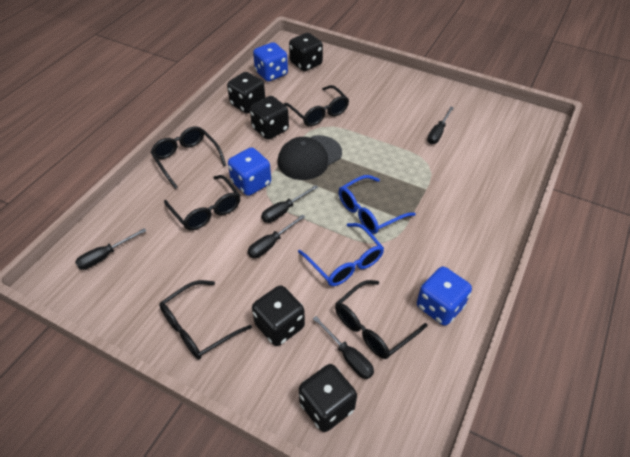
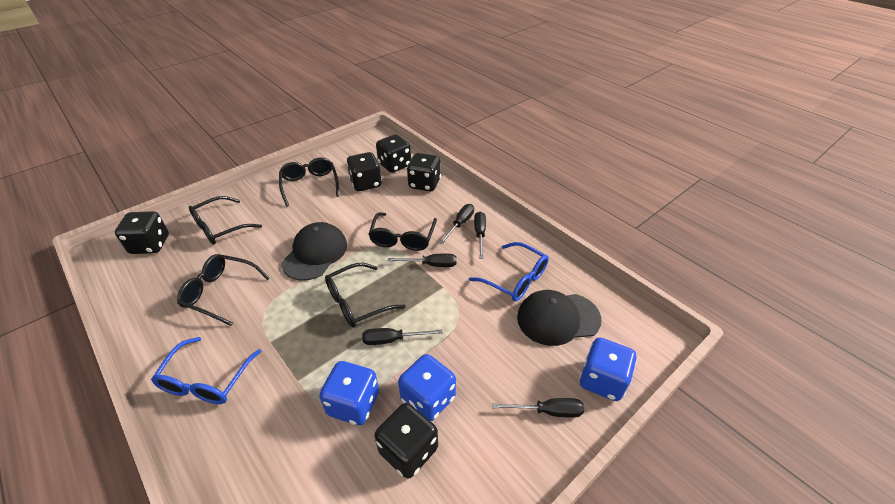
black cap: [278,135,342,180] = 1 -> [282,222,347,281] [517,290,602,346] = 2

